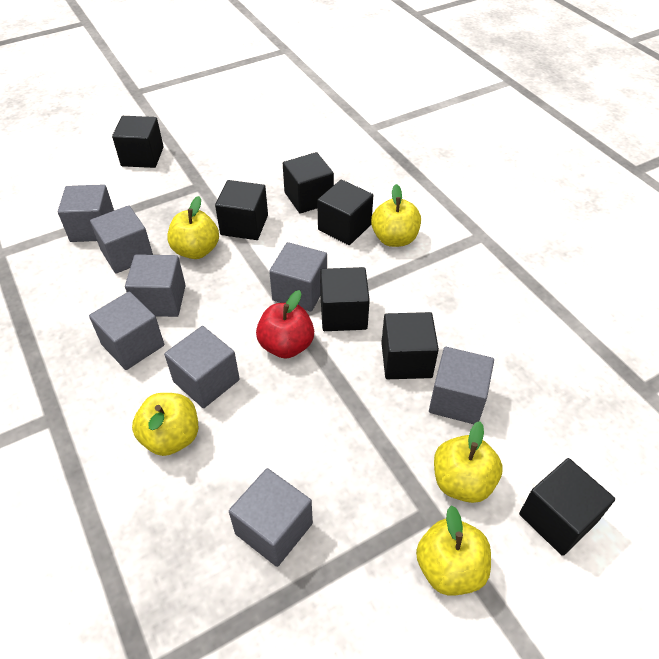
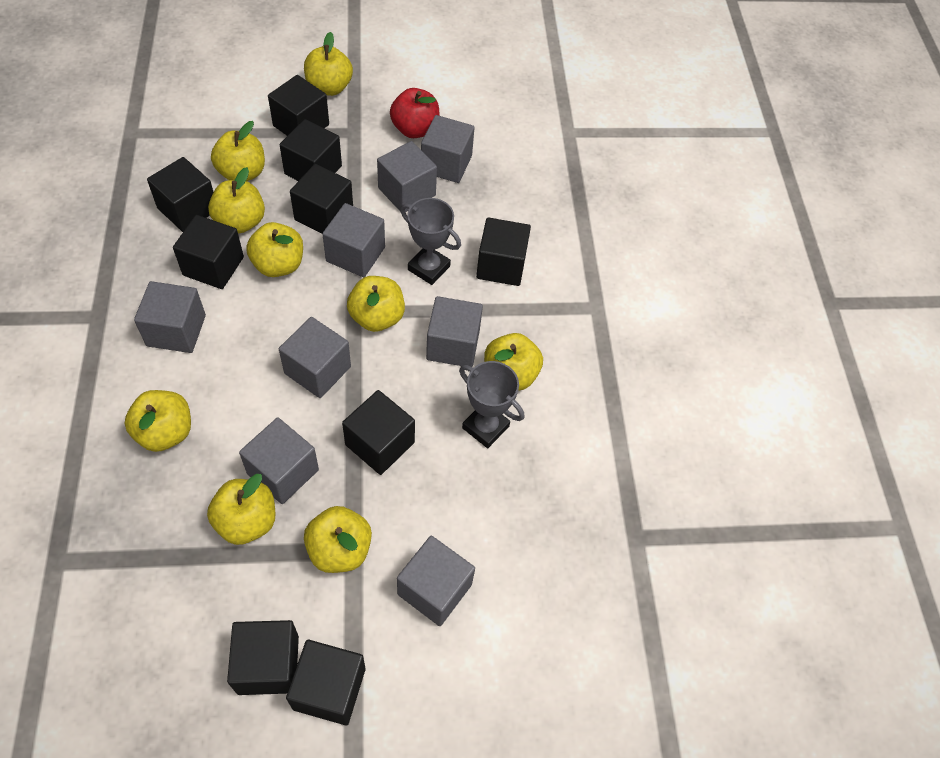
black cube: [112,116,164,168] [215,180,268,240] [283,152,334,214] [317,180,373,245] [320,267,370,331] [381,312,439,379] [519,458,615,556] = 7 -> [147,157,213,232] [173,215,244,289] [227,620,299,695] [268,75,329,136] [280,119,342,181] [286,640,365,725] [290,164,353,234] [342,390,415,475] [476,217,531,286] = 9
grey trophy: none = 0 -> [400,198,461,285] [459,361,524,448] = 2
yellow apple: [132,393,198,456] [167,196,219,259] [371,184,421,247] [416,506,491,596] [434,421,503,503] = 5 -> [124,390,191,452] [207,474,276,545] [208,167,265,233] [211,121,265,181] [246,222,303,277] [304,32,353,96] [304,506,372,573] [347,276,405,332] [484,333,543,391] = 9

